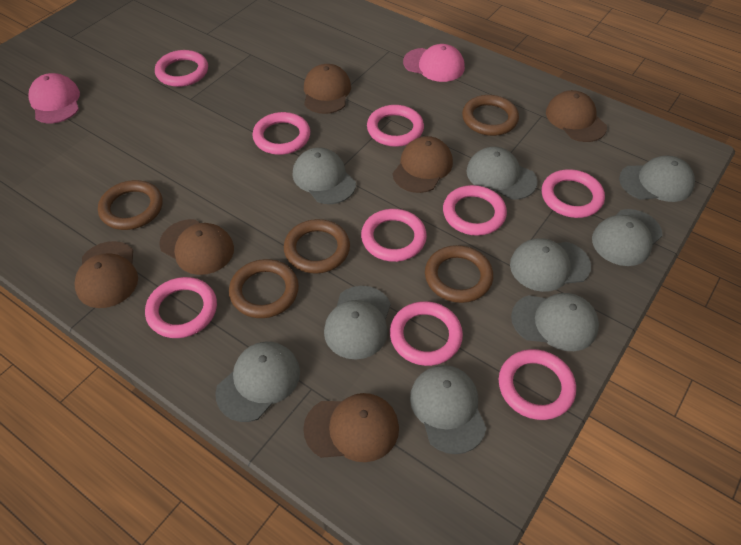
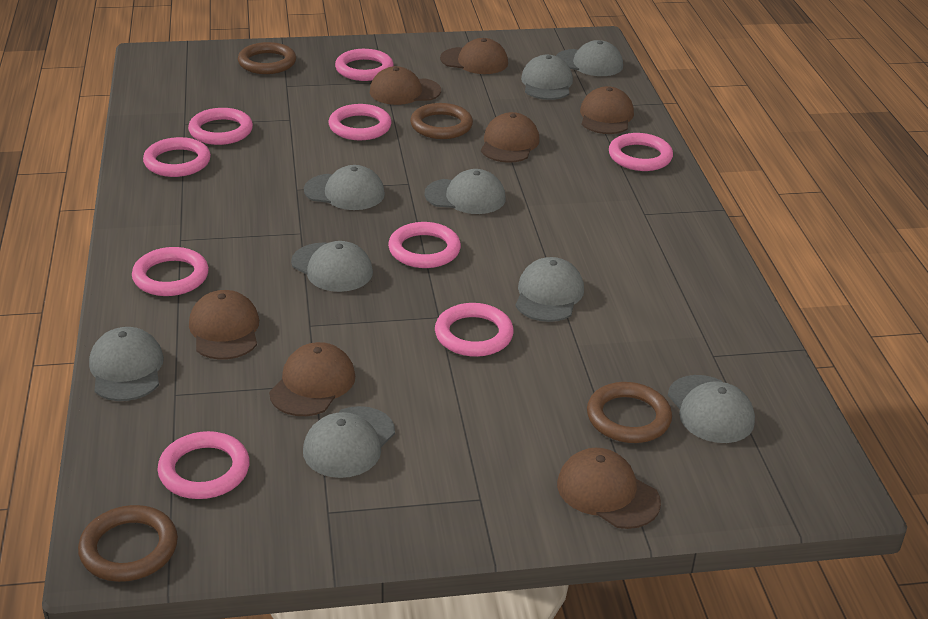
brown cap: [74,241,138,308] [159,219,234,275] [303,393,399,462] [304,64,351,114] [393,136,453,193] [546,90,607,142] = 6 -> [189,290,259,360] [269,342,355,416] [370,66,441,105] [440,38,508,74] [481,112,540,163] [557,448,661,529] [580,86,634,134] = 7
brown ring: [98,180,162,230] [229,259,299,318] [284,219,350,274] [425,245,493,303] [462,95,519,136] = 5 -> [78,505,178,582] [238,42,296,74] [410,103,473,139] [587,382,672,443] = 4
pink cap: [28,73,80,124] [403,44,465,82] = 2 -> none = 0

